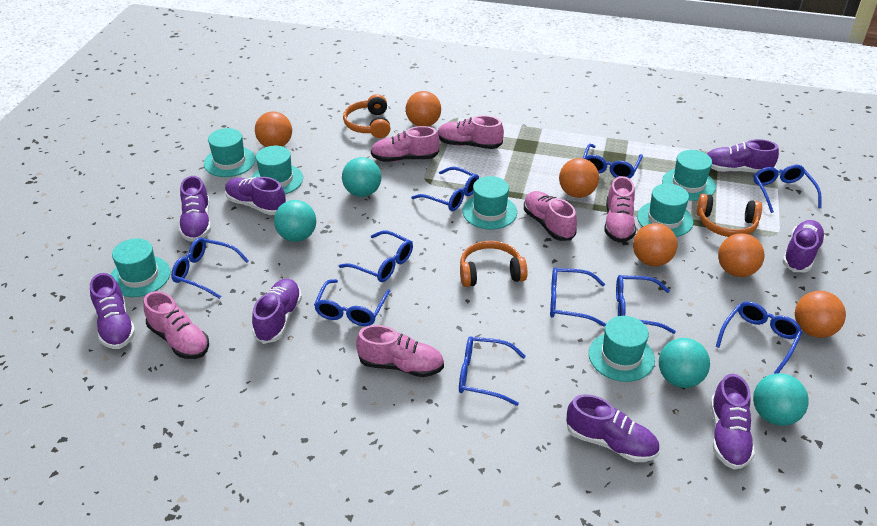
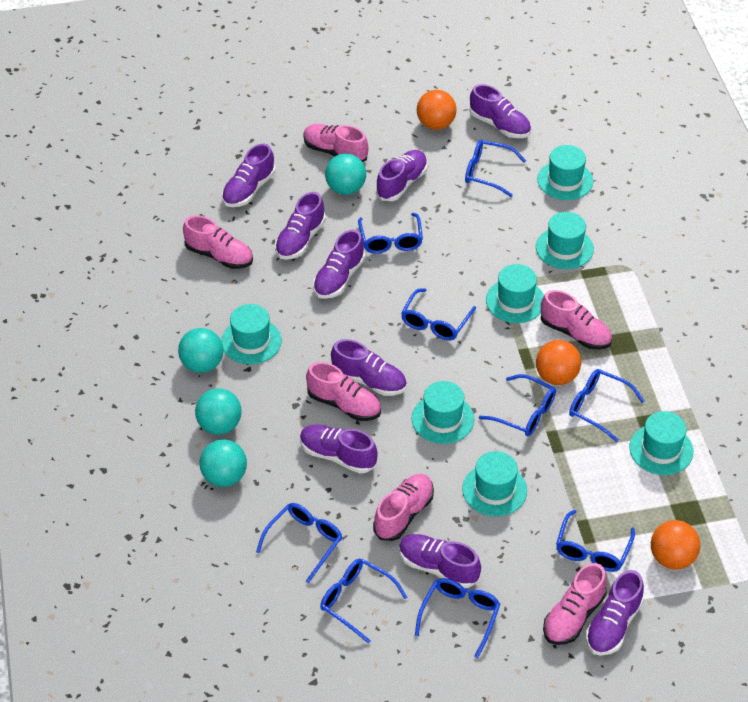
blue glasses: [171,237,249,299] [314,279,391,326] [339,231,413,282] [411,167,479,211] [459,336,526,406] [550,267,606,327] [583,144,643,179] [616,275,676,334] [716,301,802,374] [753,165,822,213] = 10 -> [256,503,343,583] [320,558,408,643] [358,213,423,254] [401,288,476,340] [415,578,500,658] [465,140,526,197] [479,374,556,436] [556,510,635,572] [569,369,645,442] = 9
orange ball: [255,111,292,147] [406,91,441,127] [559,158,599,198] [633,223,677,266] [718,233,764,277] [795,291,846,338] = 6 -> [417,90,457,130] [536,340,581,385] [651,520,700,569] = 3
orange headphones: [343,94,390,138] [460,241,528,287] [697,194,762,237] = 3 -> none = 0
purple shoe: [90,273,136,349] [179,176,211,242] [225,177,286,215] [252,279,302,344] [566,394,660,462] [707,139,779,173] [711,374,755,469] [782,220,825,272] = 8 -> [222,144,275,207] [275,192,326,260] [300,425,378,473] [313,230,365,299] [331,339,407,396] [376,150,428,201] [399,534,481,588] [470,84,531,138] [586,570,644,656] = 9

